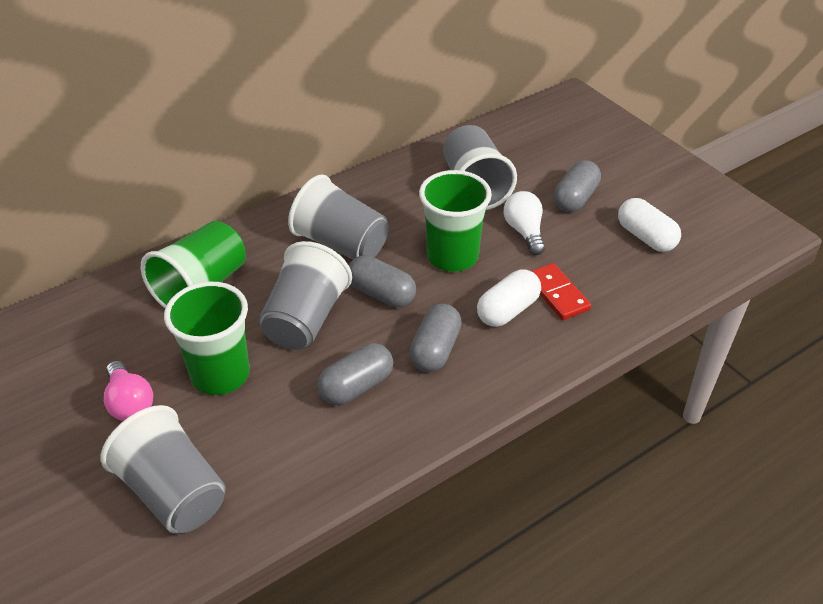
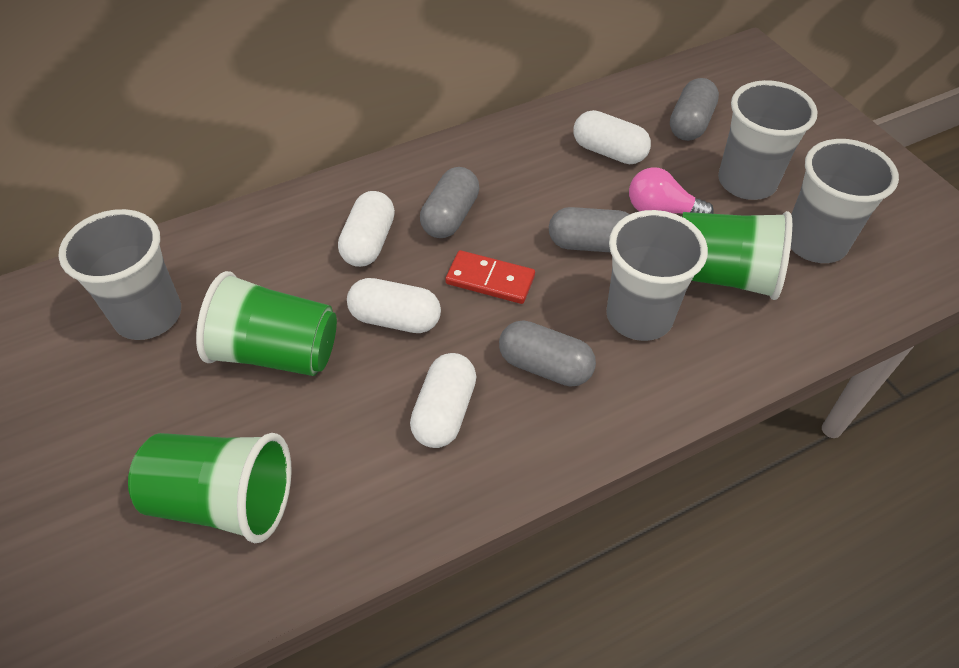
white capsule: [477,269,541,327] [618,198,681,252] = 2 -> [338,191,395,267] [347,278,441,333] [410,353,477,448] [574,110,651,164] = 4
white light bulb: [504,191,545,255] = 1 -> none = 0

